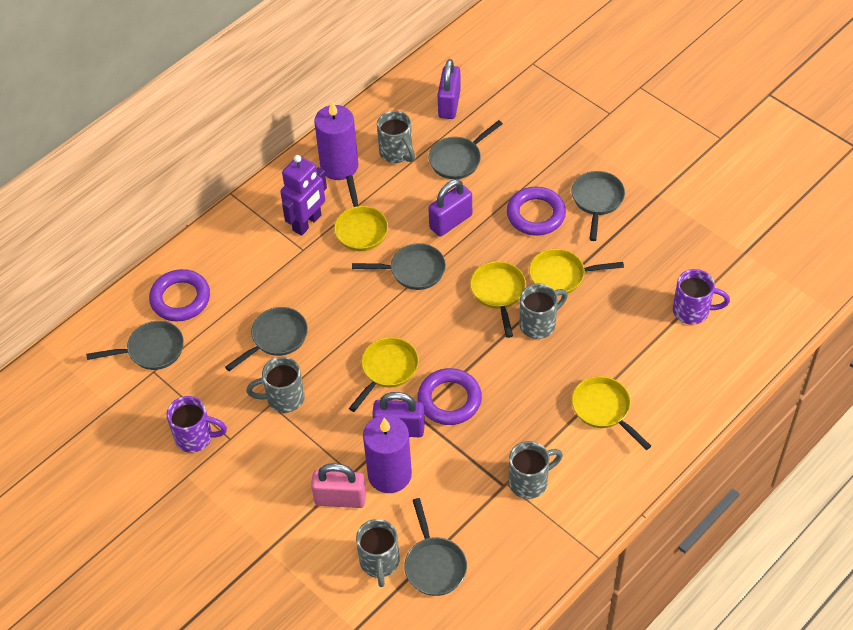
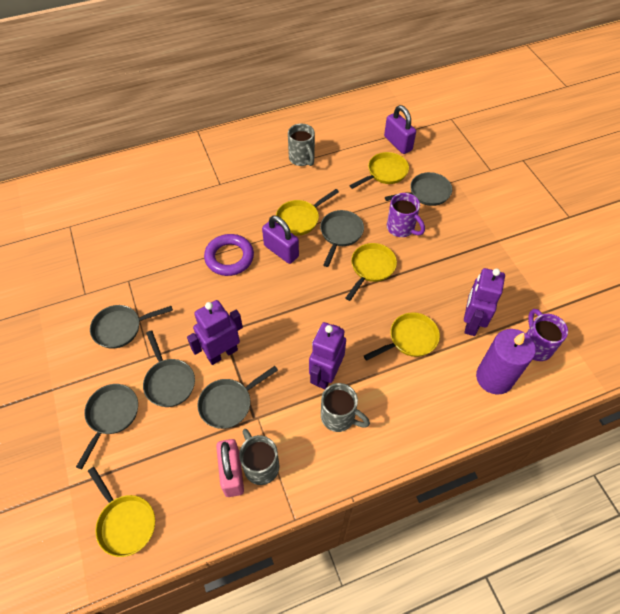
grey mug: [246,357,305,413] [356,519,399,587] [377,111,415,163] [508,441,563,499] [519,283,568,339] = 5 -> [239,429,279,485] [288,124,315,166] [321,383,370,432] = 3
purple candle: [314,101,358,180] [363,415,412,493] = 2 -> [476,329,536,394] = 1
purple padlock: [372,392,425,437] [428,179,472,237] [438,59,461,119] = 3 -> [262,215,299,264] [384,105,416,154] = 2
purple ring: [149,269,210,321] [418,368,482,425] [507,187,566,236] = 3 -> [204,234,254,276] = 1
purple robot: [280,155,327,236] = 1 -> [187,300,243,365] [309,322,346,389] [464,268,505,336] = 3

